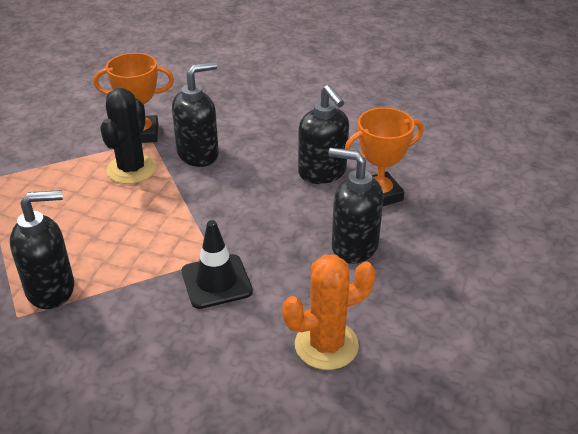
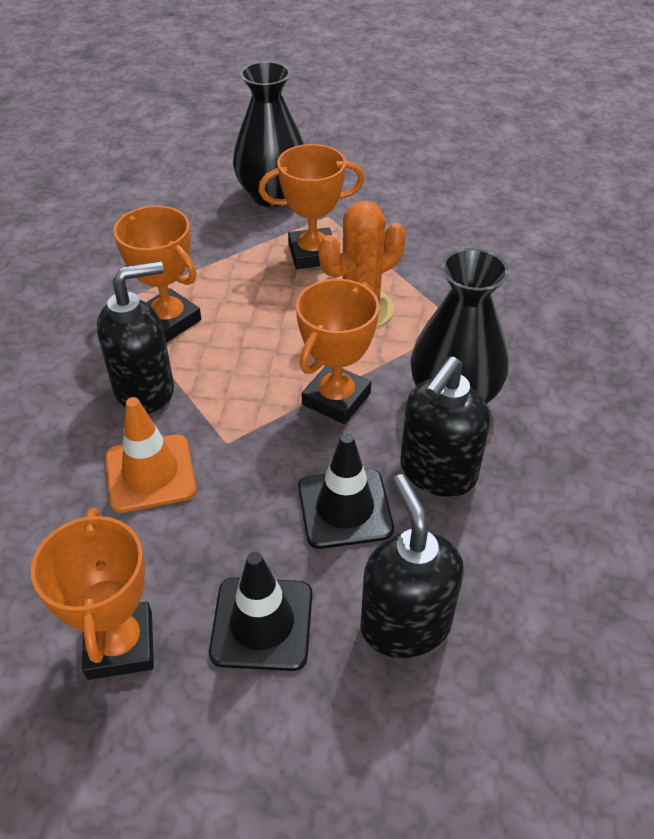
black cactus: [100,88,156,184] = 1 -> none = 0
black soap dispenser: [10,190,74,309] [172,62,219,167] [298,85,349,184] [329,148,384,264] = 4 -> [97,261,174,413] [360,474,464,658] [400,356,490,497] = 3
black traffic cone: [182,220,253,309] = 1 -> [209,552,312,671] [298,433,394,549] = 2
black vase: none = 0 -> [233,61,304,207] [410,248,509,404] = 2
orange traffic cone: none = 0 -> [106,397,196,513] = 1
orange trophy: [93,53,174,143] [345,107,423,206] = 2 -> [31,508,154,680] [113,206,201,342] [258,144,365,269] [296,279,379,424] = 4

